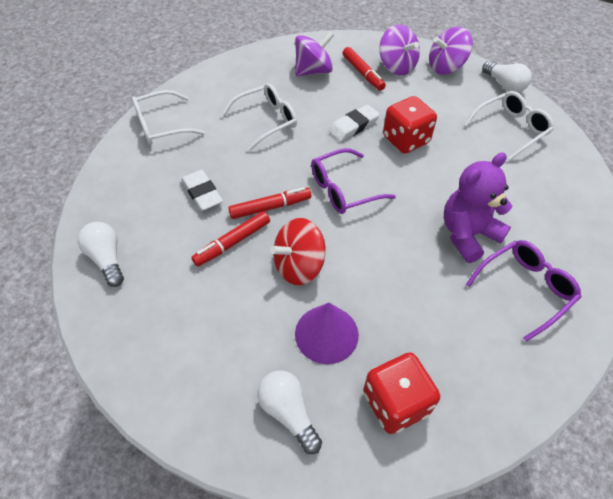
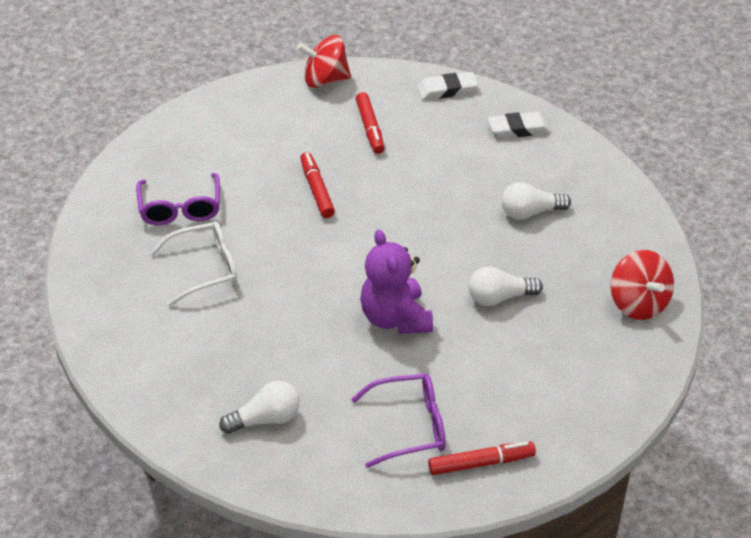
purple cone: [295,303,359,364] = 1 -> none = 0
purple spinning top: [295,32,334,76] [379,24,420,75] [429,27,473,75] = 3 -> none = 0
red dice: [363,352,440,434] [383,96,437,154] = 2 -> none = 0
red spinning top: [270,218,326,285] = 1 -> [297,35,351,88] [610,250,674,320] = 2
white glasses: [132,90,205,145] [221,83,297,151] [464,91,554,161] = 3 -> [150,221,237,306] = 1

